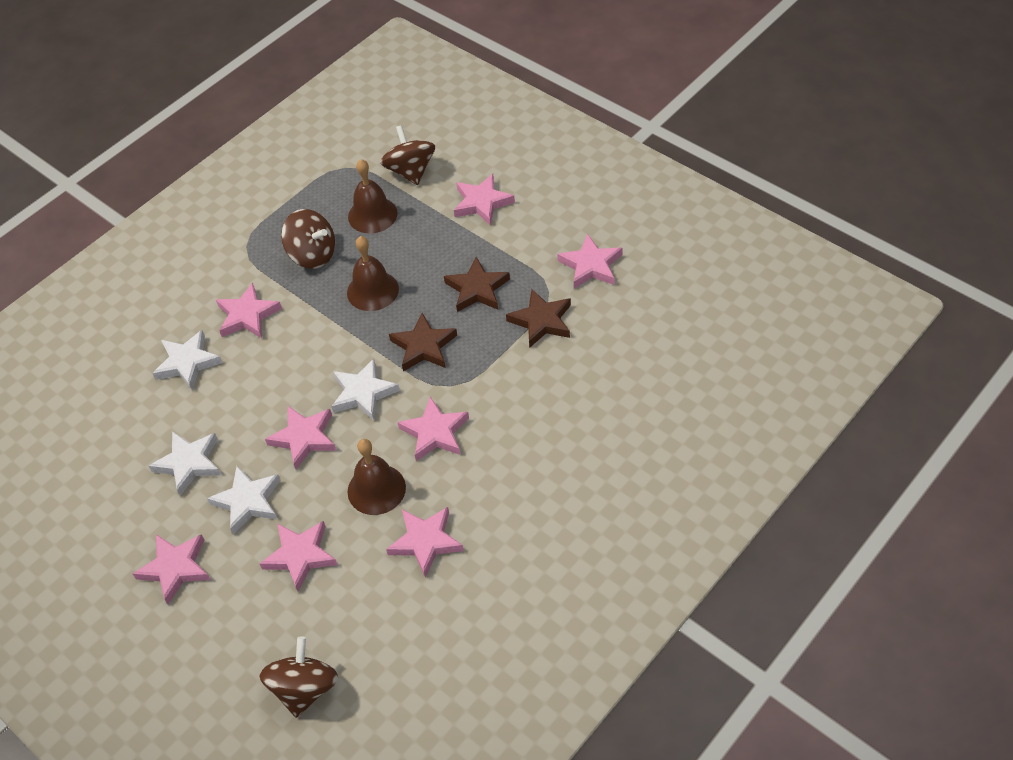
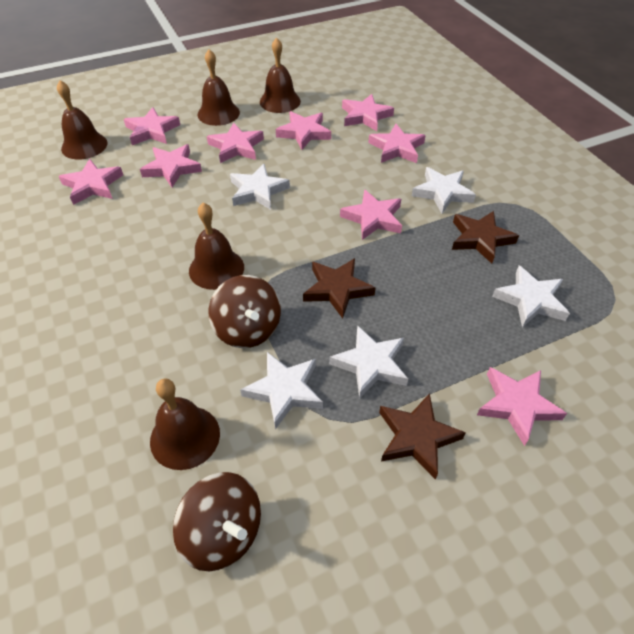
brown bell: [347,236,399,311] [348,159,398,233] [348,439,406,515] = 3 -> [57,80,107,160] [150,378,220,470] [189,202,244,290] [198,49,240,126] [260,38,301,113] = 5
brown spinning top: [260,636,338,718] [281,209,335,269] [380,125,435,185] = 3 -> [173,472,261,571] [209,275,281,348] = 2
pink star: [133,534,211,604] [216,283,282,338] [259,521,338,592] [265,406,337,469] [386,507,464,578] [397,396,469,461] [454,174,515,226] [557,234,623,288] = 8 -> [59,159,123,205] [124,107,180,145] [140,144,202,188] [207,123,264,163] [276,111,331,150] [340,189,402,240] [342,94,394,131] [368,124,426,163] [477,367,567,446] = 9
white star: [149,431,221,496] [152,330,223,390] [207,466,281,535] [331,359,400,421] = 4 -> [230,164,290,210] [240,352,323,429] [329,325,408,399] [412,167,476,213] [492,265,570,327] = 5

